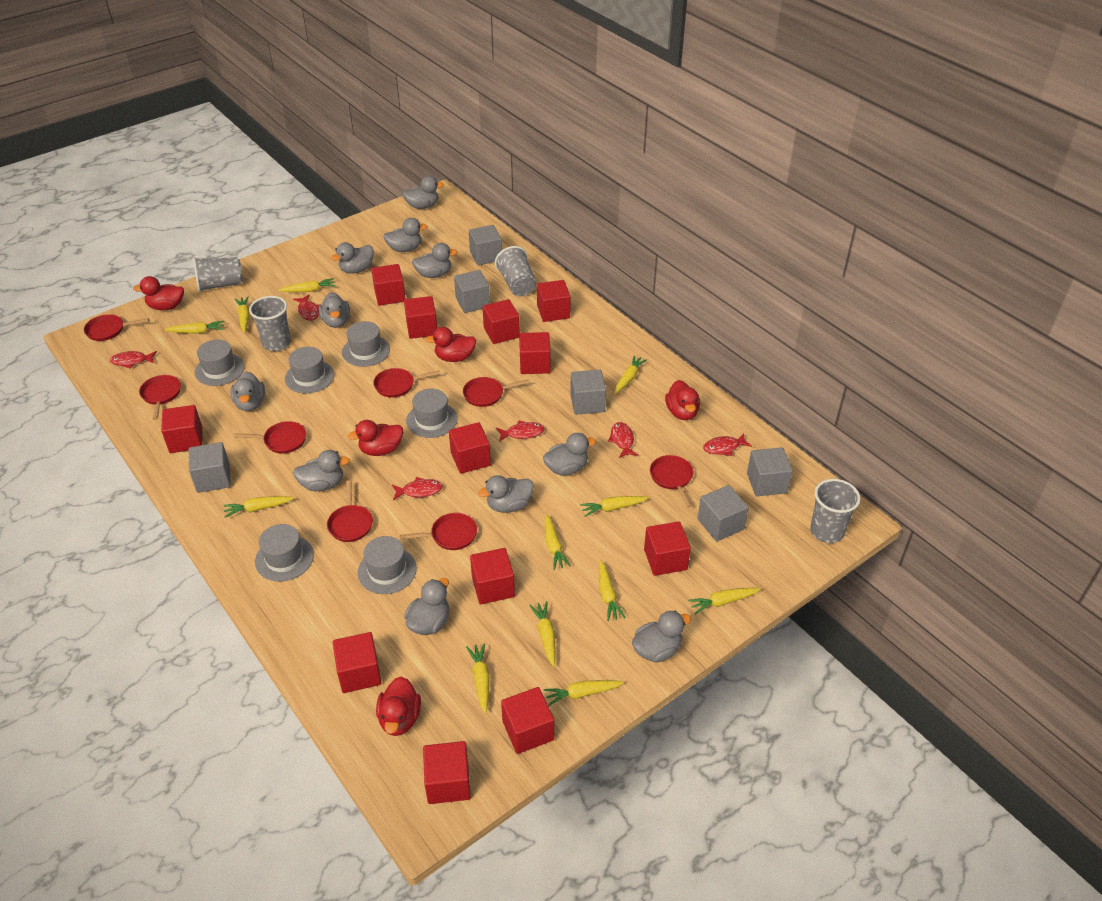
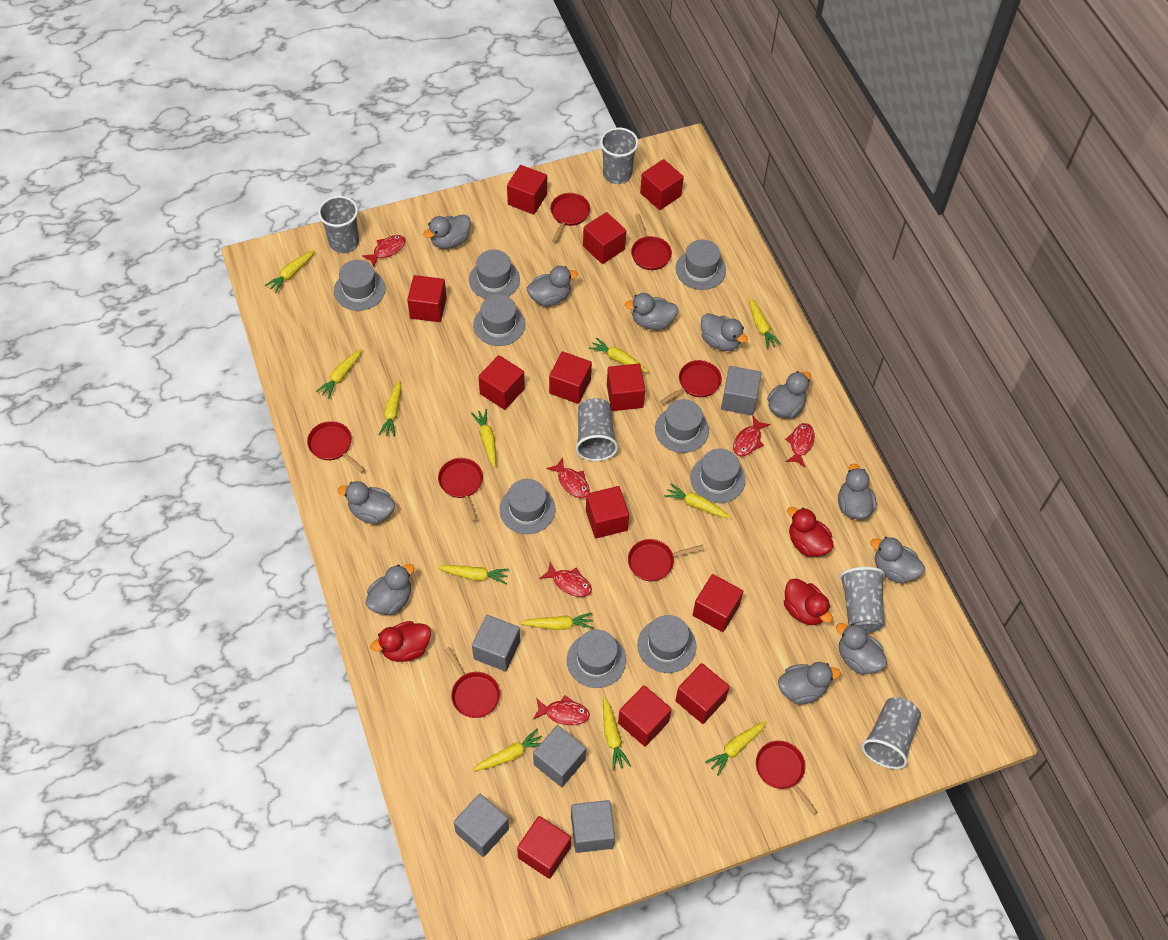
grey cube: [189,442,231,493] [454,270,490,313] [469,225,502,265] [570,370,606,415] [697,485,749,541] [747,447,793,496] = 6 -> [454,794,509,857] [472,615,520,671] [533,725,586,787] [571,800,615,853] [721,366,762,415] = 5
grey cup: [193,257,243,292] [249,296,291,351] [495,246,536,296] [810,479,860,543] = 4 -> [318,196,359,253] [576,398,618,461] [600,127,638,184] [840,567,885,633] [861,697,921,769] = 5
grey hat: [195,340,245,386] [255,524,314,582] [285,347,334,393] [342,321,390,367] [358,536,417,594] [406,389,458,438] = 6 -> [334,260,385,311] [469,250,520,299] [473,294,525,346] [499,479,555,534] [567,630,626,688] [637,615,696,673] [655,399,709,453] [676,239,726,290] [690,449,746,503] = 9
red duck: [133,276,184,310] [348,420,403,456] [376,677,421,736] [425,327,476,362] [665,380,700,420] = 5 -> [370,621,431,662] [784,578,833,625] [787,507,834,557] = 3

